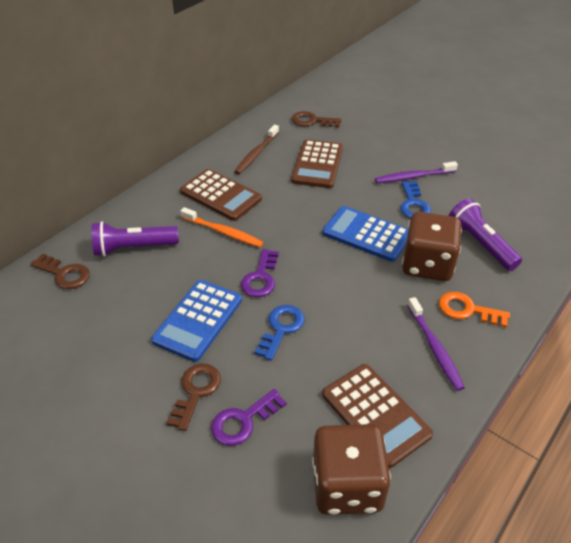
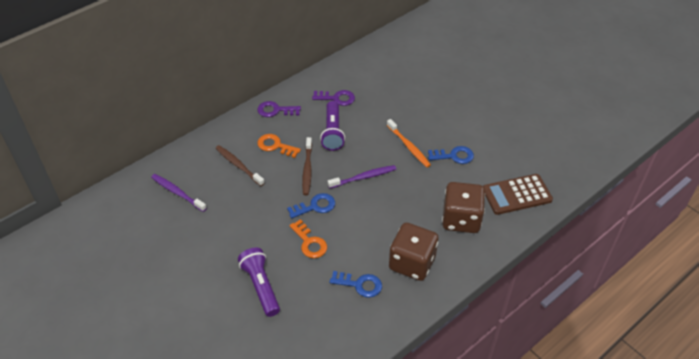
blue calculator: [151,280,242,362] [322,206,408,262] = 2 -> none = 0
blue key: [254,305,305,361] [400,181,431,218] = 2 -> [287,193,335,219] [329,271,382,298] [428,146,474,164] = 3
brown calculator: [180,169,262,221] [291,139,343,188] [322,364,433,468] = 3 -> [483,174,553,215] = 1
brown key: [30,253,90,289] [166,364,221,431] [292,111,341,128] = 3 -> none = 0
brown toothbrush: [234,125,279,174] = 1 -> [216,145,265,186] [302,137,312,195] = 2
orange key: [439,292,510,328] = 1 -> [257,134,301,158] [289,219,327,258] = 2

